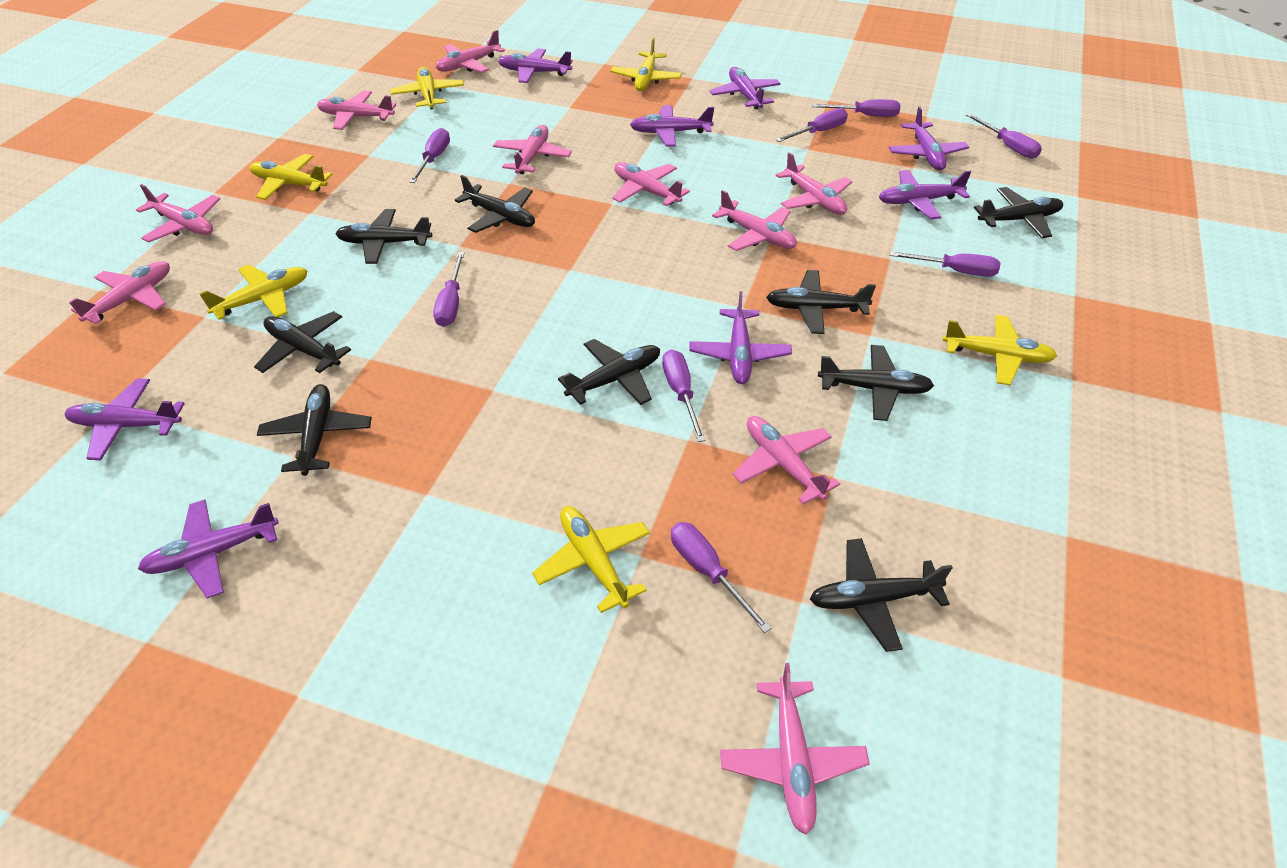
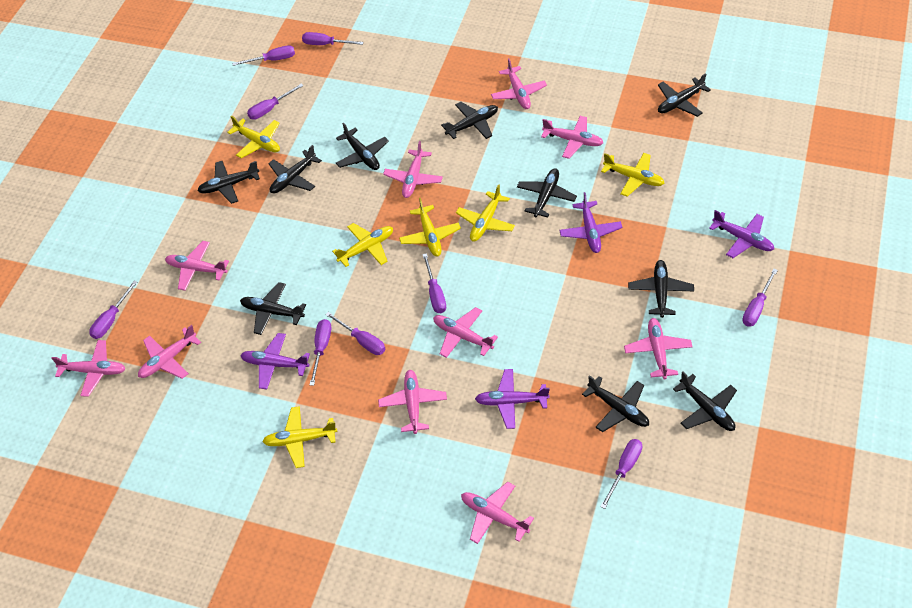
black plane: [254,311,351,373] [257,384,372,476] [336,209,432,264] [455,175,535,233] [558,339,660,405] [766,270,876,334] [810,538,953,652] [818,345,934,421] [974,187,1063,238] = 9 -> [197,161,260,204] [240,282,306,335] [268,145,322,193] [336,123,389,170] [441,102,498,139] [517,168,577,217] [582,375,649,432] [628,260,694,318] [658,73,711,117] [673,371,737,431] = 10
purple plane: [65,378,185,460] [138,499,279,599] [498,48,572,83] [630,105,714,146] [689,291,792,384] [710,67,781,110] [879,170,971,219] [889,107,969,170] = 8 -> [240,333,310,390] [475,369,550,429] [559,192,623,253] [709,210,774,258] = 4
purple screwdriver: [409,128,450,183] [433,252,465,327] [662,350,706,442] [671,522,771,633] [776,108,848,142] [812,99,900,117] [890,251,1000,277] [966,113,1042,159] = 8 -> [89,281,137,339] [232,45,295,66] [247,84,303,120] [302,32,364,45] [309,319,331,386] [325,312,385,355] [422,253,446,313] [600,439,642,509] [742,269,778,326] = 9

